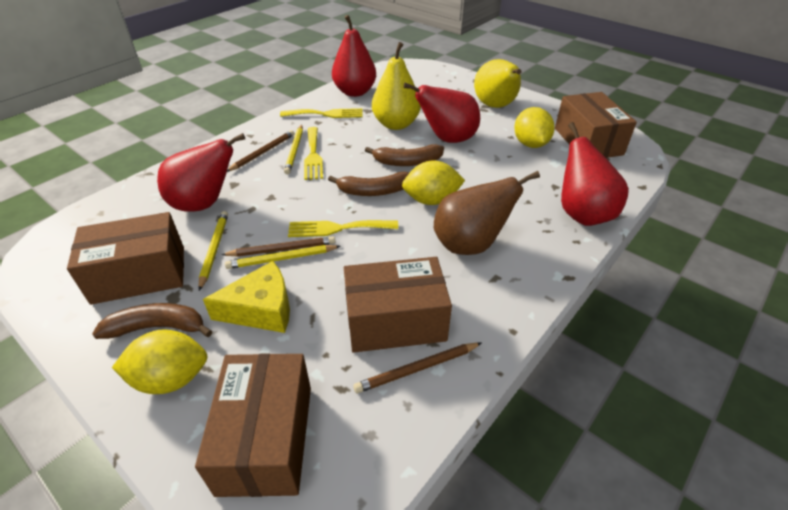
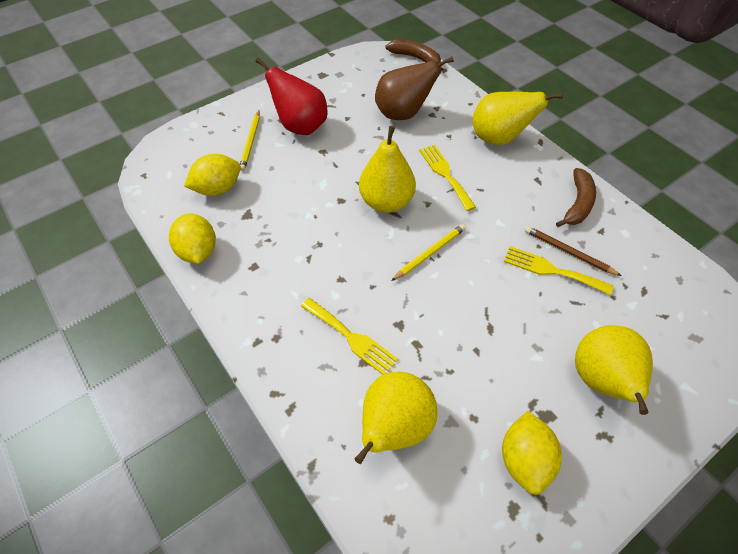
brown banana: [92,303,212,339] [328,172,410,196] [365,144,444,166] = 3 -> [385,39,443,71] [556,168,596,227] = 2
brown box: [67,212,184,305] [195,354,311,497] [344,257,452,353] [555,92,637,158] = 4 -> none = 0
brown pencil: [221,236,335,257] [227,130,295,172] [353,343,481,393] = 3 -> [525,226,621,276] = 1
red pear: [157,133,245,212] [332,15,376,97] [403,83,480,143] [561,122,629,226] = 4 -> [256,58,327,135] = 1
yellow cheese: [203,261,290,333] = 1 -> none = 0
yellow pear: [372,42,421,130] [474,59,522,108] = 2 -> [355,372,438,464] [359,126,416,213] [472,92,563,145] [575,325,653,415] = 4
yellow pencil: [199,211,228,291] [225,245,341,269] [284,124,303,174] = 3 -> [240,110,260,171] [391,224,466,281] = 2

